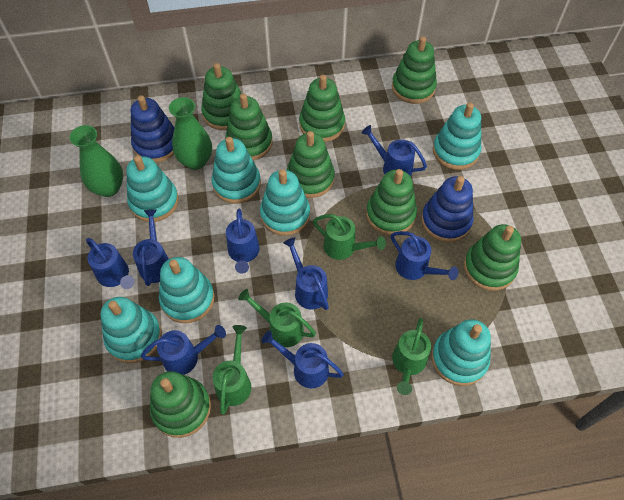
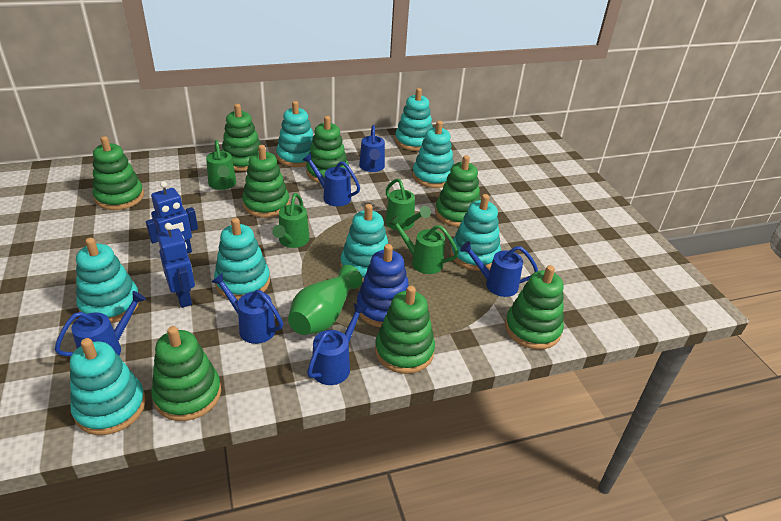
blue robot: none = 0 -> [146,181,198,254] [157,223,195,308] = 2
blue stacking toy: [131,95,175,163] [421,176,473,242] = 2 -> [357,244,409,327] = 1
blue watering can: [86,238,134,289] [133,210,169,286] [141,325,226,375] [226,209,260,274] [261,331,344,388] [283,237,329,310] [362,125,427,176] [391,231,458,280] = 8 -> [55,291,146,356] [211,273,283,344] [303,153,360,206] [307,303,367,385] [359,125,385,172] [460,241,538,297] = 6
green vase: [70,125,123,197] [169,97,212,170] = 2 -> [288,265,362,335] = 1
turquoise stacking toy: [100,297,162,363] [126,156,179,222] [159,257,214,323] [212,137,261,204] [260,169,310,236] [431,319,491,386] [433,102,481,170] = 7 -> [70,338,146,435] [76,238,140,323] [214,218,270,300] [276,101,313,167] [341,204,388,283] [395,88,433,151] [412,121,454,188] [450,194,501,271] = 8

